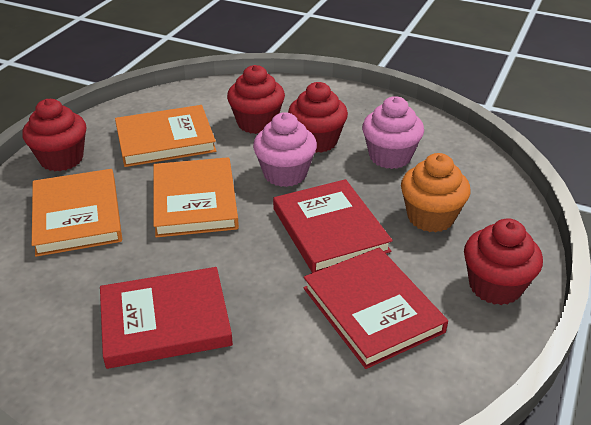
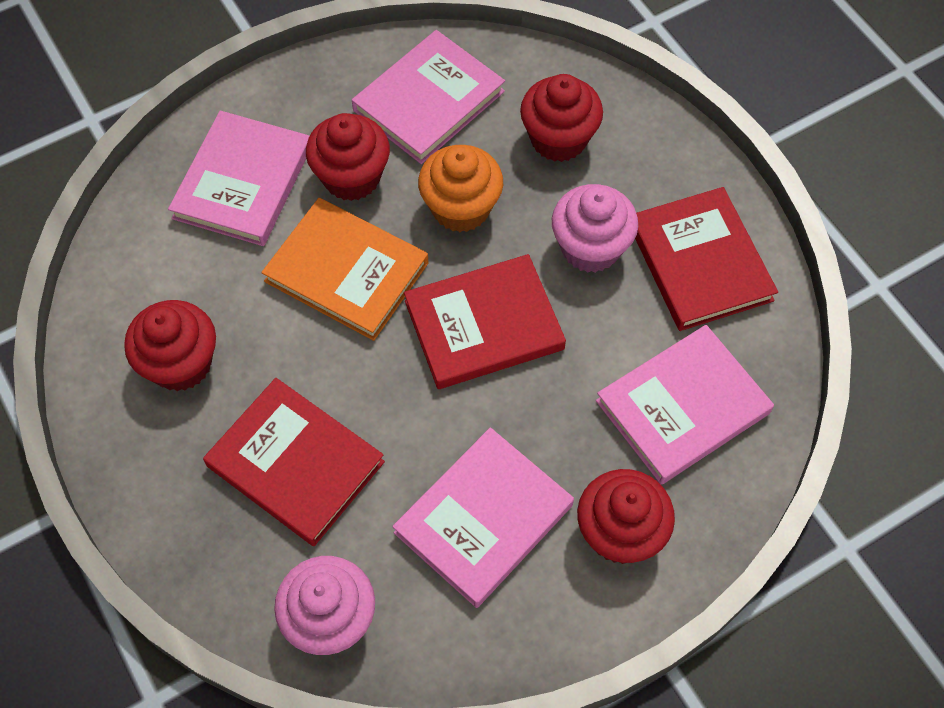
orange book: [32,169,122,257] [115,105,216,167] [153,157,239,237] = 3 -> [261,198,428,341] = 1
pink book: none = 0 -> [168,111,309,246] [352,30,505,164] [392,427,574,608] [596,325,774,484] = 4

